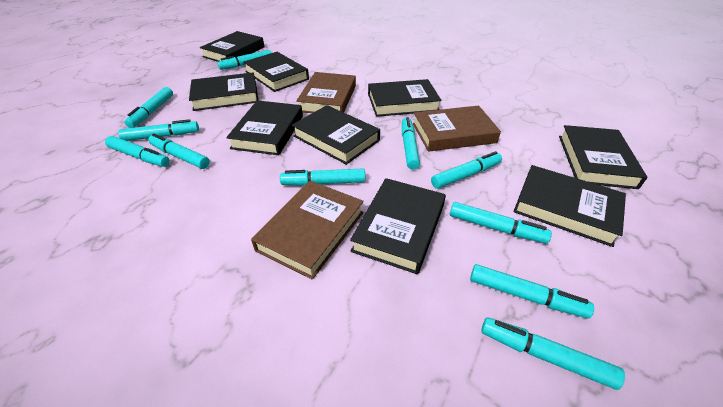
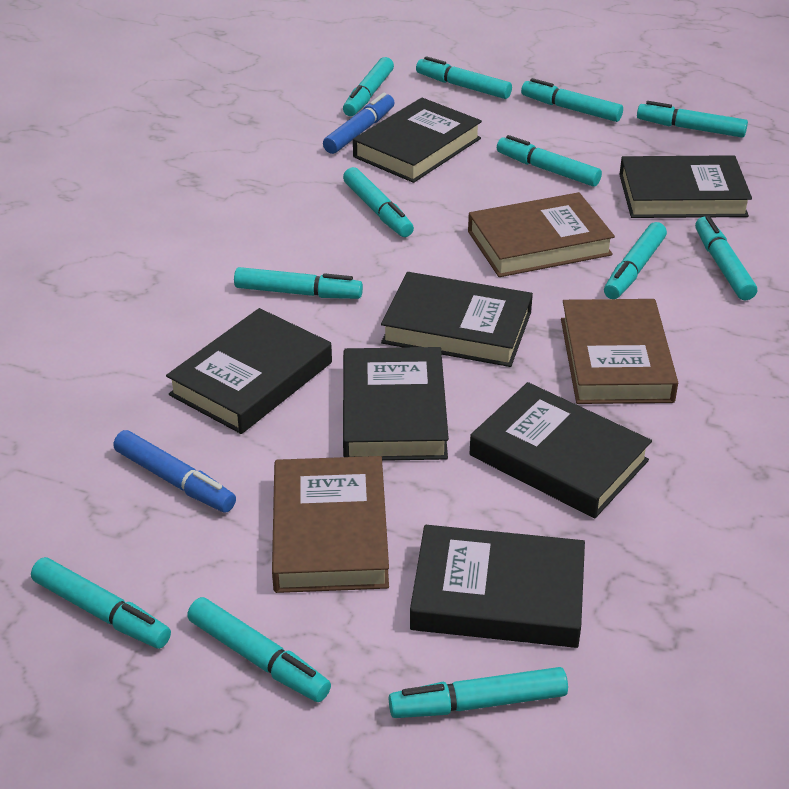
black book: [189,72,259,111] [200,31,264,62] [226,100,303,155] [243,52,309,92] [292,105,380,165] [350,178,446,274] [368,79,442,117] [513,165,626,247] [559,125,647,189] = 9 -> [166,308,332,434] [343,347,449,461] [353,98,482,183] [381,272,533,367] [410,525,585,648] [470,382,652,518] [619,155,752,218] = 7
blue marker: none = 0 -> [113,430,236,513] [323,93,395,154] = 2
turquoise marker: [105,136,170,167] [118,119,199,141] [124,87,173,128] [148,133,210,169] [217,50,272,70] [280,168,365,186] [402,117,420,170] [431,151,502,189] [450,202,552,244] [470,264,594,318] [481,317,625,390] = 11 -> [31,557,171,649] [187,597,331,702] [234,267,363,299] [343,57,394,116] [343,167,414,237] [389,667,568,718] [416,56,512,99] [497,135,602,187] [521,78,623,122] [604,222,667,299] [637,101,748,138] [695,216,757,300] = 12

